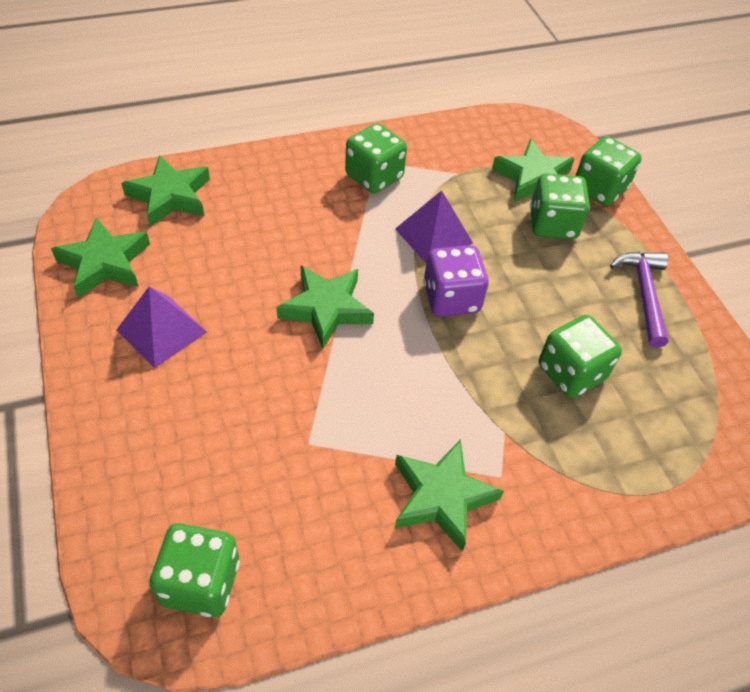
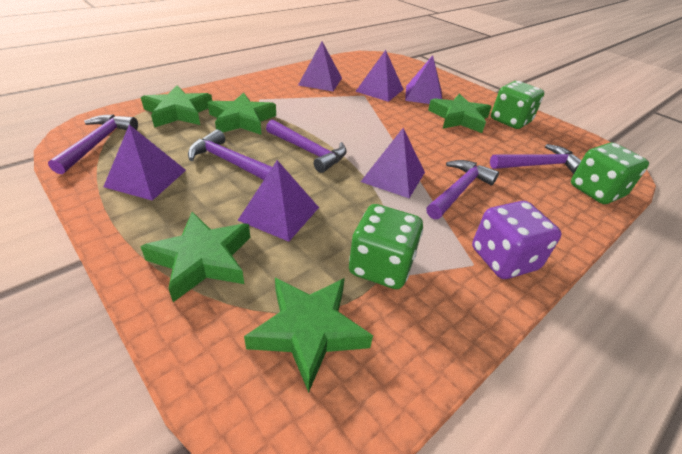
green dice: [149,523,240,617] [345,123,407,193] [530,173,590,239] [539,315,622,398] [575,136,642,206] = 5 -> [349,204,423,289] [491,81,544,129] [571,142,649,204] = 3
purple hammer: [610,252,669,348] = 1 -> [48,115,138,174] [188,130,272,180] [266,119,347,173] [426,160,499,219] [490,144,582,174] = 5
purple pyramid: [116,287,207,368] [395,190,473,263] = 2 -> [103,125,186,201] [238,160,319,242] [298,42,342,91] [355,50,404,102] [361,128,425,198] [405,55,442,104] = 6

